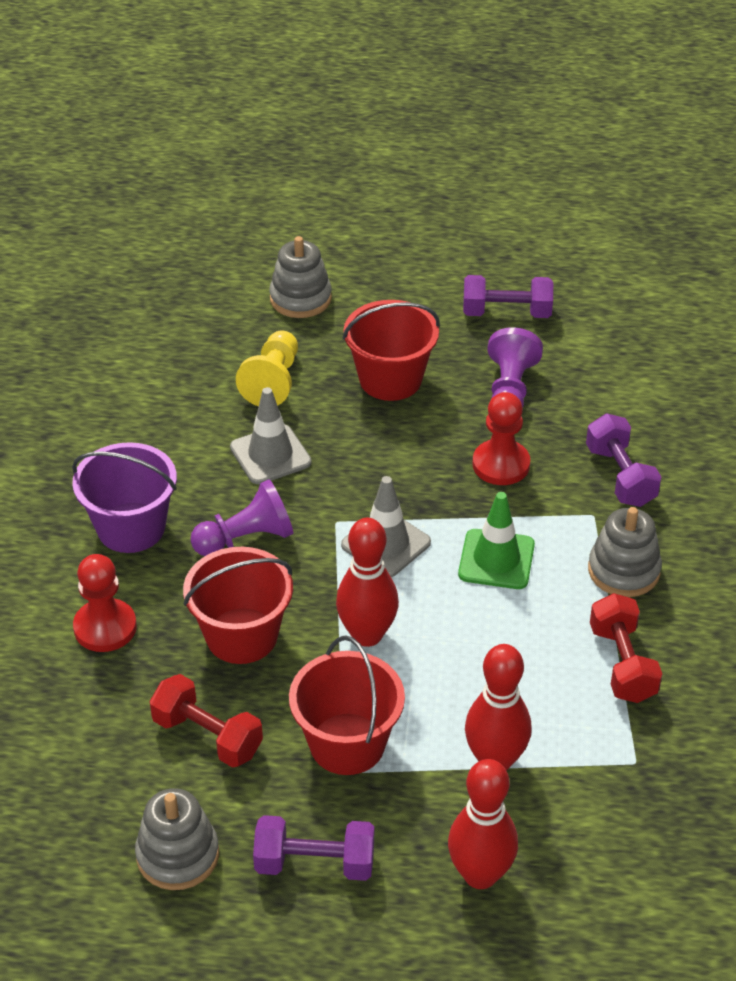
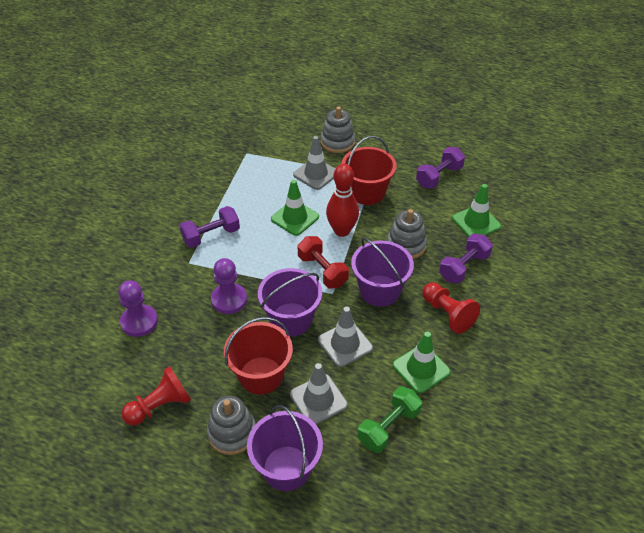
green dumbbell: none = 0 -> [358,386,422,453] = 1
green traffic cone: [458,492,535,589] = 1 -> [271,180,319,236] [393,332,451,393] [452,184,501,237] = 3
grey traffic cone: [230,387,311,484] [341,476,431,577] = 2 -> [290,363,348,425] [293,136,335,190] [318,306,373,367] = 3
purple bucket: [72,442,177,553] = 1 -> [247,405,323,491] [258,268,322,337] [351,238,414,307] = 3
red bowling pin: [336,518,399,647] [448,759,518,889] [465,644,532,771] = 3 -> [326,164,359,237] = 1
red bucket: [183,547,293,664] [289,636,405,775] [342,300,440,401] = 3 -> [224,317,293,395] [341,136,397,205] = 2
red dumbbell: [150,674,263,768] [590,593,662,703] = 2 -> [298,236,349,288] = 1
yellow pawn: [236,330,298,406] = 1 -> none = 0

